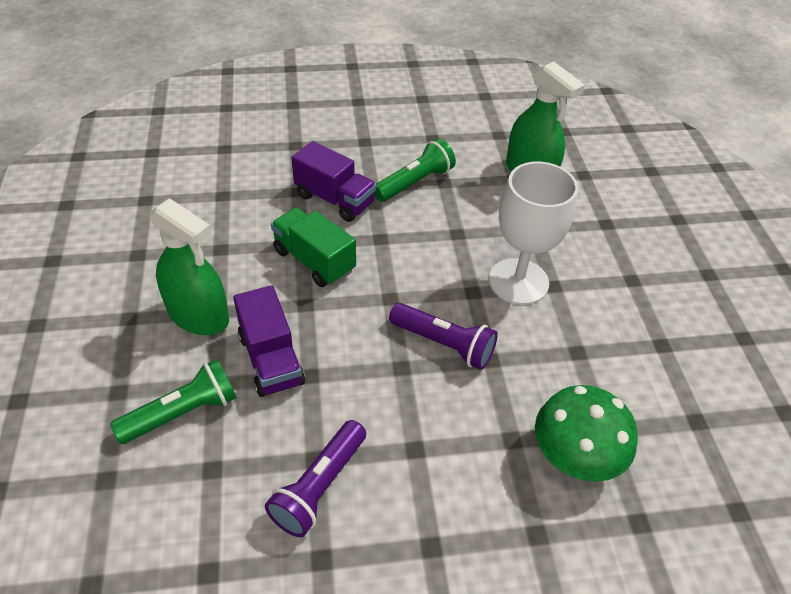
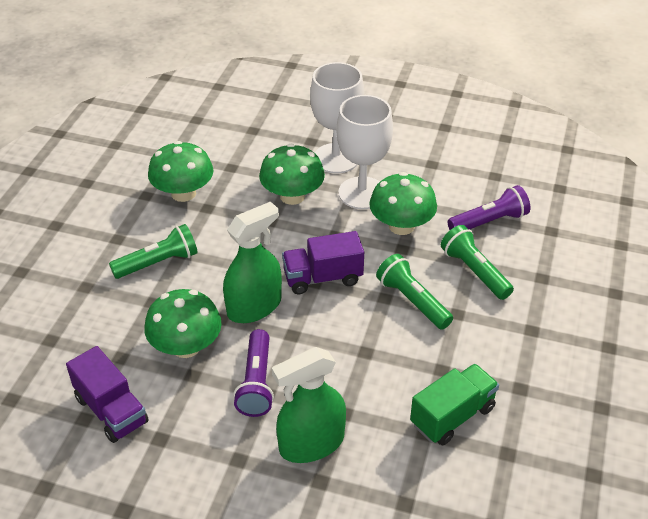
green flashlight: [110,359,237,444] [374,138,456,202] = 2 -> [109,224,198,279] [376,254,453,330] [441,225,514,300] = 3
green mushroom: [535,385,638,482] = 1 -> [144,289,222,358] [148,141,214,202] [259,144,325,205] [369,172,437,235] = 4
white goblet: [489,162,578,305] = 1 -> [310,62,364,173] [336,95,393,209] = 2

